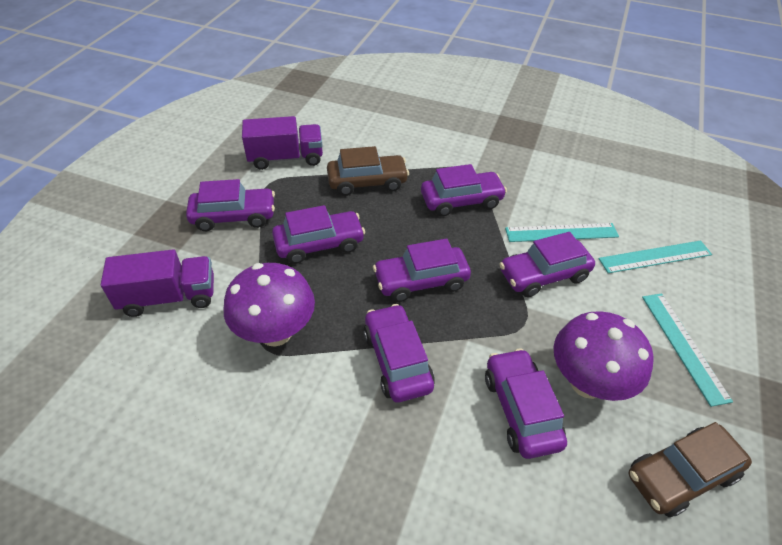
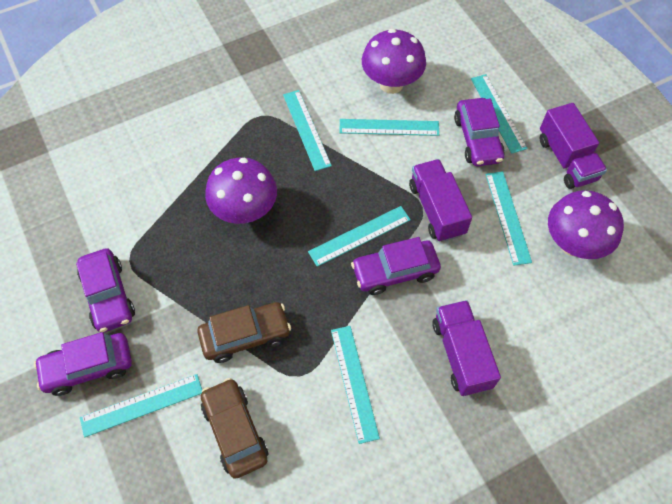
purple car: [186,179,275,231] [272,205,365,264] [363,304,435,402] [373,239,471,302] [421,164,507,217] [485,348,567,459] [500,232,595,297] = 7 -> [34,332,132,396] [76,248,135,332] [351,237,441,295] [454,98,505,166] = 4
purple mushroom: [224,263,315,347] [554,311,654,401] = 2 -> [205,157,277,224] [362,29,426,94] [548,190,624,259] = 3
purple truck: [101,250,214,317] [242,116,323,170] = 2 -> [409,159,472,242] [432,300,501,396] [540,103,607,189] = 3
turquoise ruler: [505,223,619,242] [599,240,712,273] [642,293,733,407] = 3 -> [80,374,202,437] [283,90,332,171] [308,206,411,267] [331,326,380,444] [339,119,439,136] [471,74,528,154] [486,171,532,266] = 7

